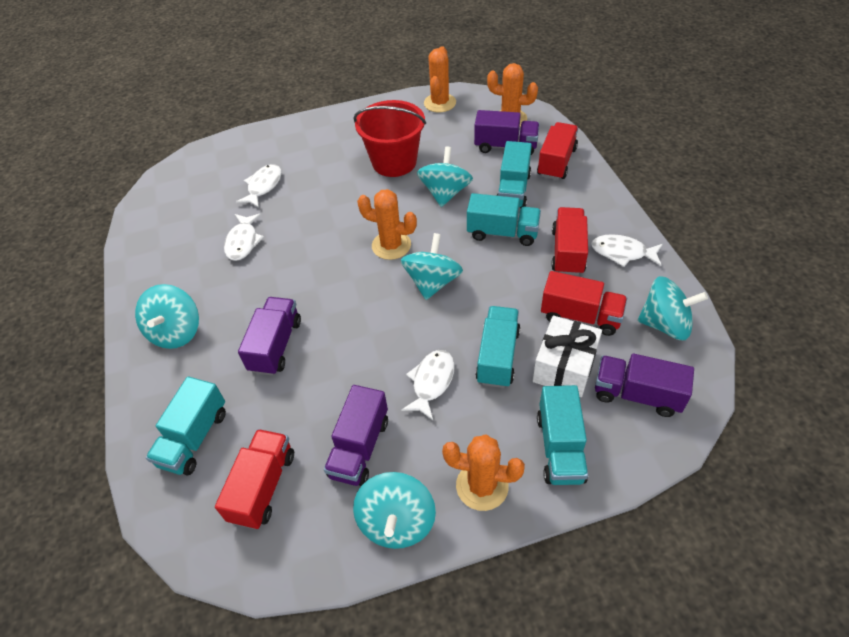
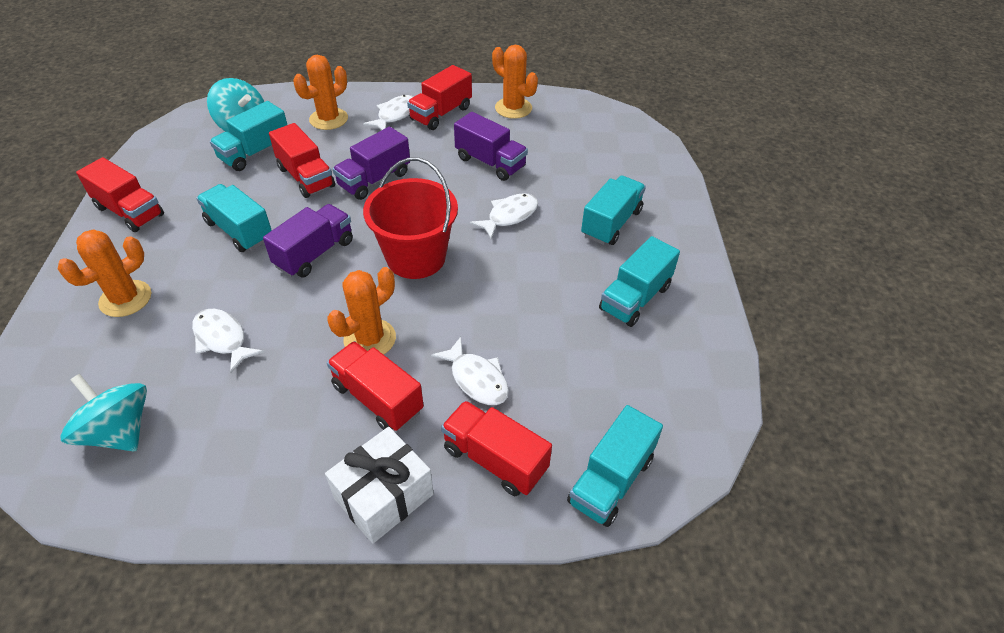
purple truck: [238,297,301,376] [324,385,388,486] [474,110,540,155] [595,354,694,417] = 4 -> [263,204,353,278] [333,127,410,200] [454,112,528,181] = 3
red truck: [215,429,294,529] [537,122,578,180] [541,271,627,336] [551,207,588,275] = 4 -> [76,157,164,232] [269,123,335,198] [327,341,424,431] [407,65,472,130] [441,401,552,496] = 5
turquoise spinning top: [135,284,199,349] [353,472,436,549] [401,233,463,300] [417,146,473,207] [638,276,708,340] = 5 -> [60,374,147,451] [207,78,264,133] = 2

